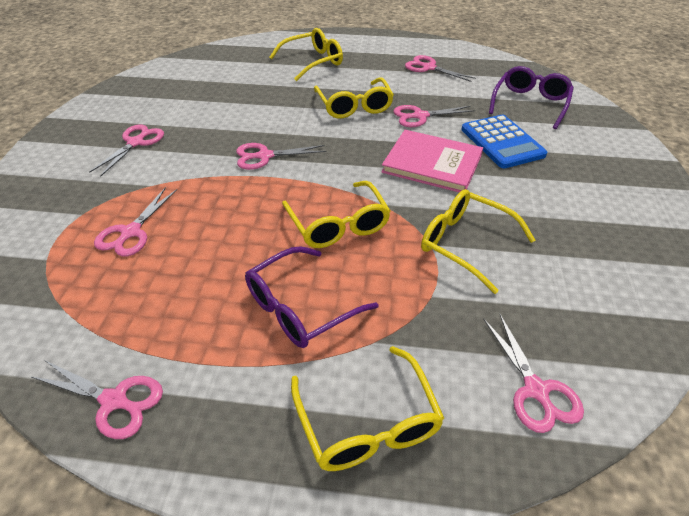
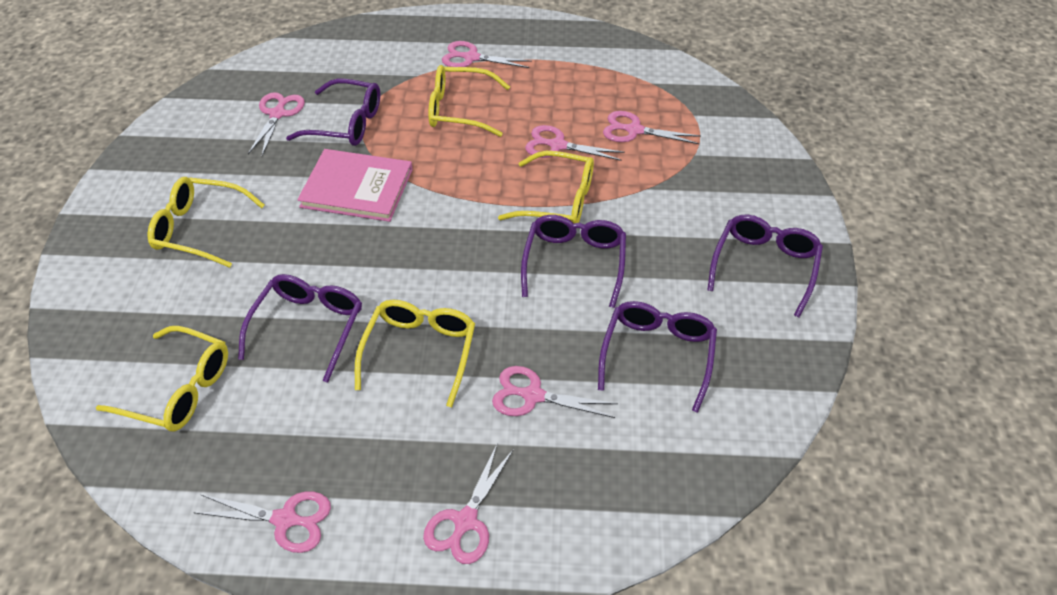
blue calculator: [461,115,547,168] = 1 -> none = 0
purple glasses: [245,246,379,348] [489,66,574,129] = 2 -> [238,274,362,383] [286,78,380,146] [521,215,626,308] [598,301,717,413] [707,214,823,318] = 5

